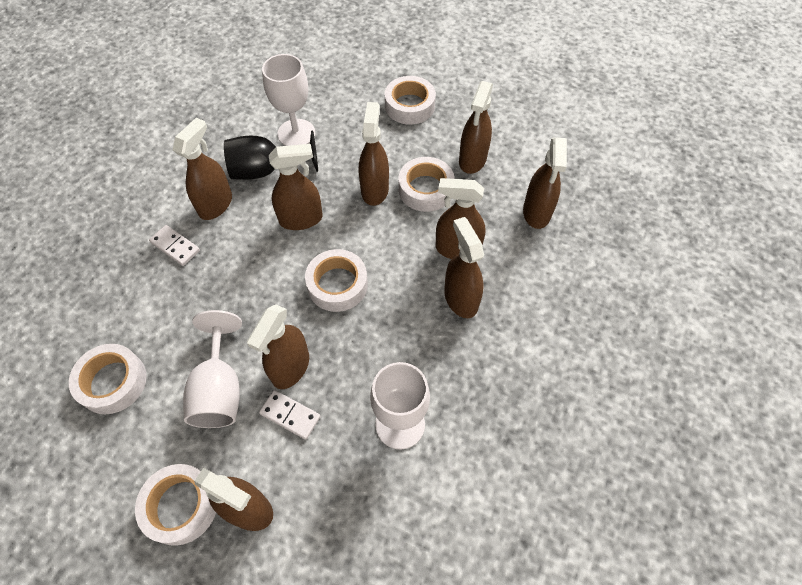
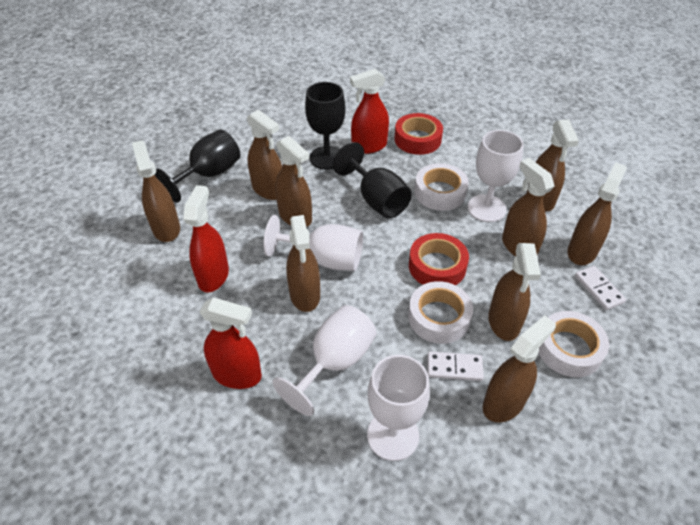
black goblet: [224,131,318,180] = 1 -> [154,130,240,203] [305,82,345,170] [333,142,412,218] = 3
red spray bottle: none = 0 -> [184,185,229,292] [200,297,262,389] [350,69,389,154] = 3
red tape: none = 0 -> [394,113,443,155] [409,233,469,285] = 2
white goblet: [183,310,242,428] [262,54,315,146] [370,362,430,449] = 3 -> [264,215,363,271] [273,305,377,416] [367,355,430,461] [468,130,524,222] = 4
white tape: [69,344,147,414] [135,464,216,546] [305,249,368,312] [385,76,436,125] [399,157,455,212] = 5 -> [408,281,473,344] [415,163,469,211] [538,311,609,377] = 3

